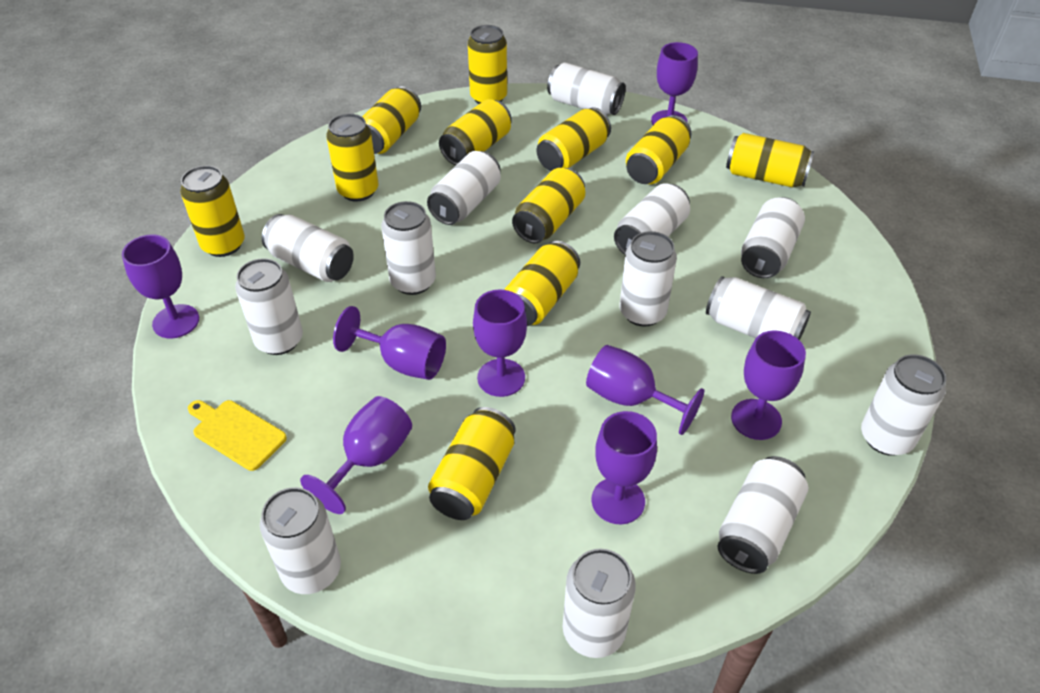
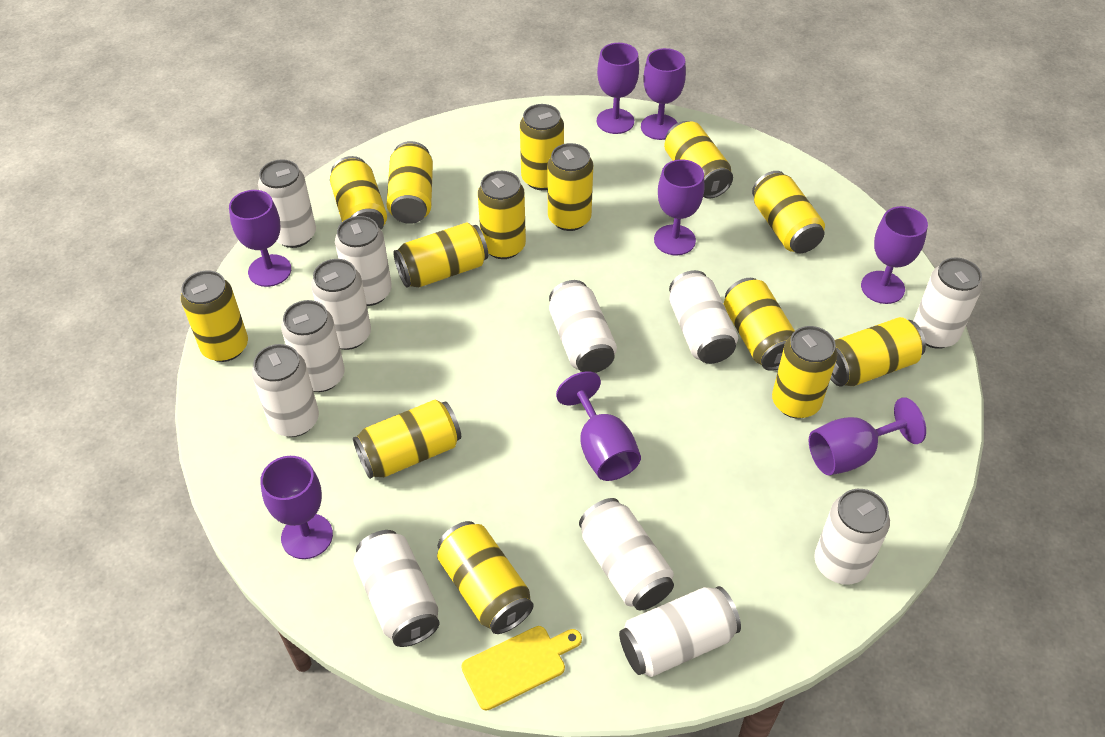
white can: [235,258,303,355] [260,487,341,594] [262,214,354,282] [381,201,436,295] [427,151,501,225] [547,62,626,115] [563,548,636,658] [614,184,690,255] [620,231,677,327] [706,276,811,340] [718,456,808,574] [741,197,805,278] [861,354,946,456] = 13 -> [252,344,319,437] [258,159,316,248] [281,300,345,392] [311,259,371,350] [335,216,392,306] [353,530,440,647] [549,280,617,373] [579,498,674,611] [619,586,741,677] [669,270,738,364] [814,489,890,584] [913,257,982,349] = 12
yellow can: [180,166,245,257] [326,114,379,202] [362,86,421,154] [428,407,516,520] [439,99,512,165] [468,25,507,104] [504,241,580,326] [512,168,585,243] [537,107,611,171] [626,115,691,184] [726,133,814,188] = 11 -> [181,271,248,362] [330,156,387,230] [353,400,461,479] [387,141,433,224] [393,222,488,288] [437,521,533,634] [478,171,526,259] [520,104,564,190] [547,143,593,231] [664,121,733,199] [724,278,795,371] [752,171,825,253] [772,326,837,419] [831,317,926,386] = 14

